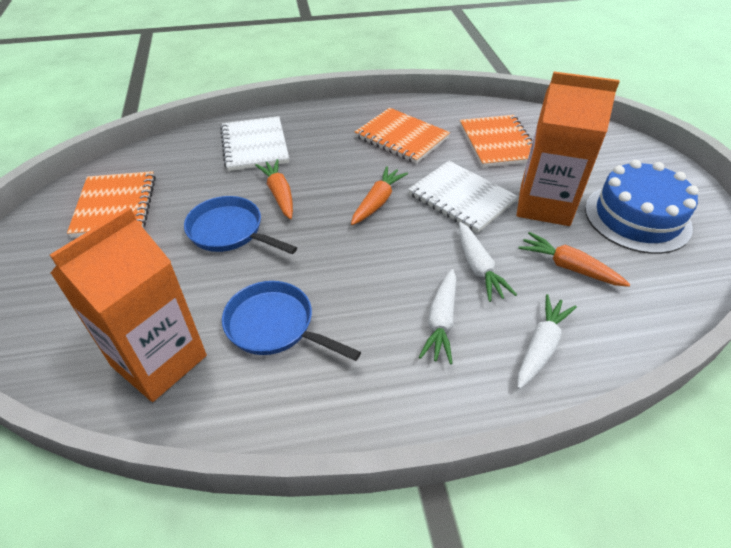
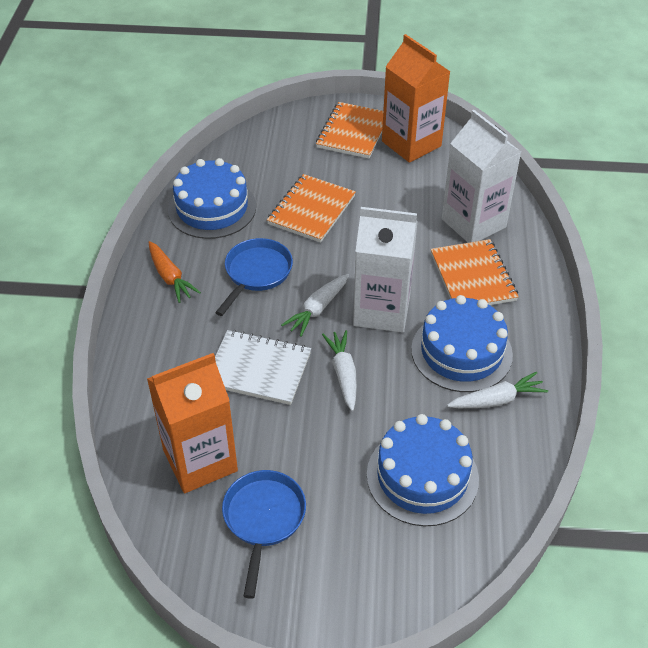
blue cake: [585,160,699,254] = 1 -> [168,158,256,239] [367,414,479,526] [411,295,513,392] = 3
orange carrot: [255,159,293,219] [351,166,408,225] [518,232,631,287] = 3 -> [149,241,201,303] = 1
white carton: none = 0 -> [353,207,418,333] [442,110,521,243] = 2
white notebook: [220,116,289,171] [408,161,518,233] = 2 -> [215,330,311,405] = 1

